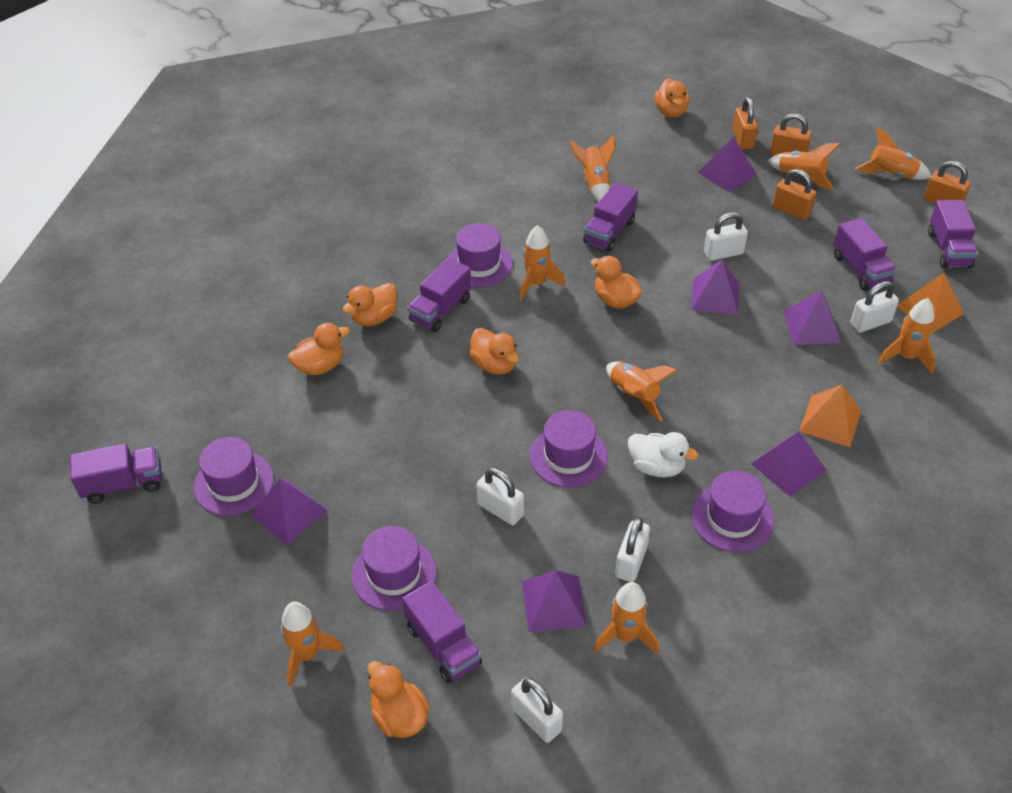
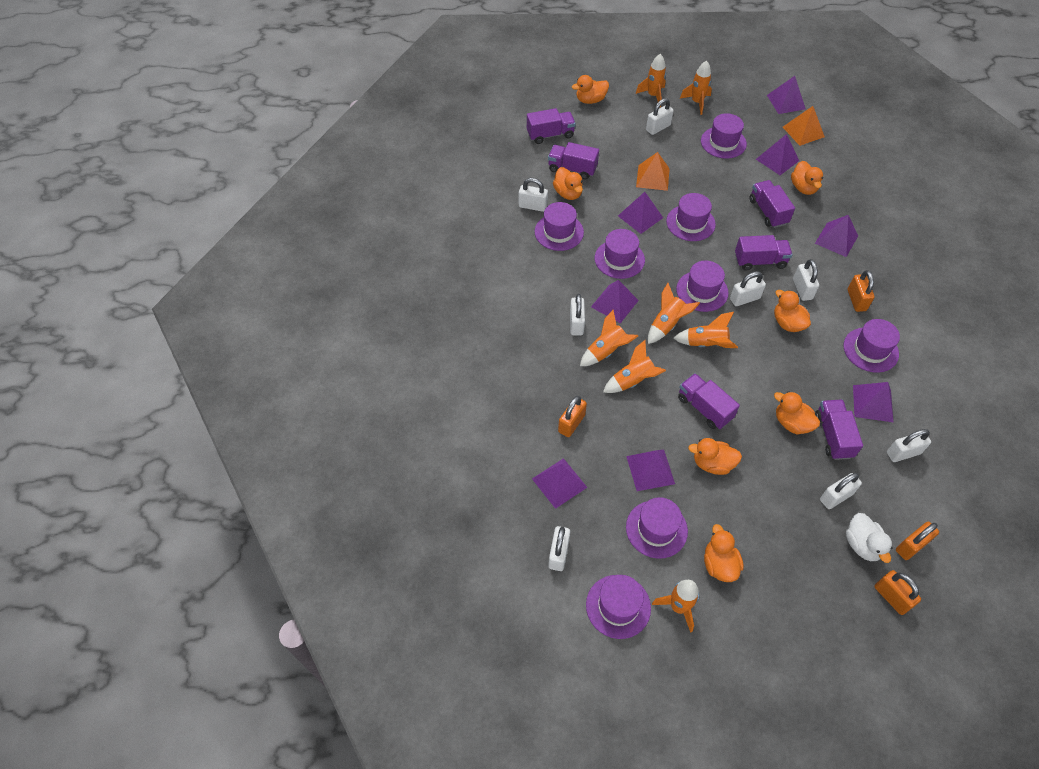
orange duck: [288,323,350,375] [342,283,397,326] [367,661,430,738] [469,328,519,375] [591,256,642,309] [654,78,690,117] = 6 -> [553,167,583,200] [572,75,609,104] [688,438,742,475] [704,524,744,582] [774,290,811,332] [774,391,820,435] [791,161,823,195] = 7
orange rocket: [280,602,345,687] [520,225,565,301] [569,135,615,202] [594,582,659,655] [606,362,678,422] [768,143,840,190] [855,127,931,180] [878,298,936,373] = 8 -> [580,310,638,366] [603,340,666,393] [636,54,666,108] [648,283,700,344] [652,580,699,633] [674,312,738,348] [680,60,712,115] = 7
purple hat: [194,437,274,516] [352,526,437,611] [448,223,513,287] [530,410,608,488] [691,471,774,552] = 5 -> [535,202,584,251] [586,575,651,639] [595,229,645,279] [626,497,688,559] [666,193,716,241] [676,260,729,312] [701,113,747,159] [843,319,900,373] = 8
purple pyramid: [251,478,328,545] [522,570,587,632] [691,260,739,315] [698,137,757,192] [751,431,826,497] [783,290,841,345] = 6 -> [532,458,587,509] [591,280,639,323] [618,192,663,234] [626,450,675,491] [756,134,799,175] [767,76,806,114] [815,215,858,257] [853,382,894,423] = 8
white padlock: [476,468,524,525] [511,678,563,743] [615,517,650,582] [704,212,748,261] [850,281,899,333] = 5 -> [519,178,548,212] [548,526,570,571] [570,294,585,335] [646,98,674,135] [730,271,766,306] [793,259,819,301] [820,473,862,509] [887,429,931,462] = 8

